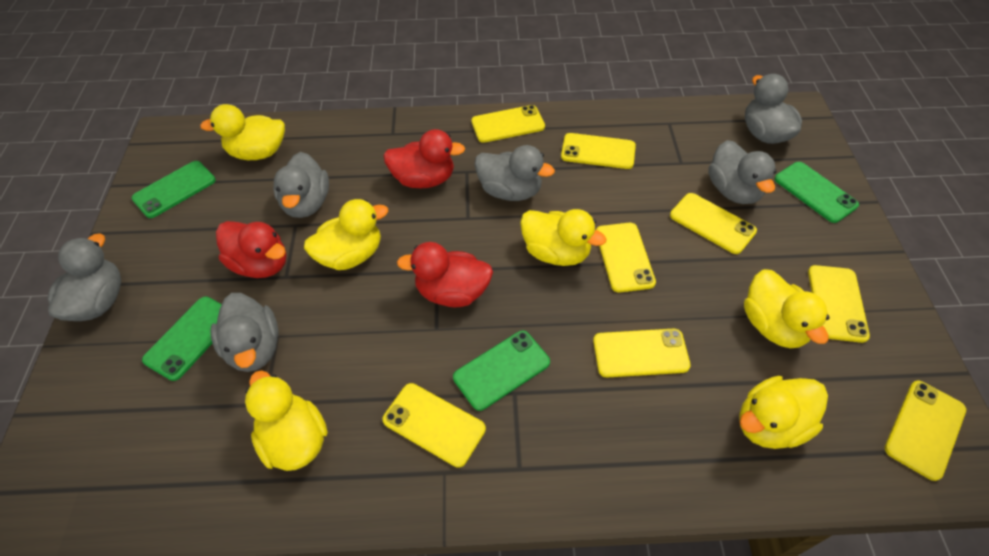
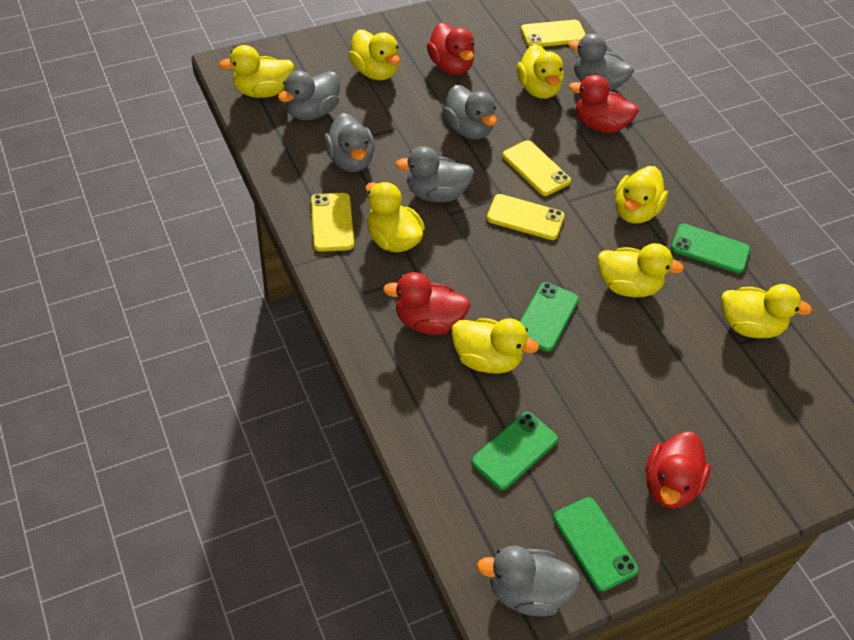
red duck: [216,221,286,278] [383,129,465,188] [397,242,493,307] = 3 -> [383,272,470,335] [427,23,475,75] [569,75,639,133] [645,431,711,509] = 4
yellow duck: [200,104,285,160] [245,370,328,471] [304,199,388,270] [520,209,606,266] [739,376,828,449] [744,269,829,348] = 6 -> [219,45,294,98] [349,30,400,80] [365,182,425,252] [451,318,539,374] [517,44,564,99] [598,243,684,298] [615,166,668,224] [721,284,812,338] = 8
yellow phone: [382,383,486,468] [471,105,545,143] [561,133,636,169] [593,329,691,377] [596,223,656,292] [670,193,757,254] [808,265,870,343] [885,381,966,481] = 8 -> [311,193,354,252] [487,194,565,240] [502,140,571,196] [521,20,586,47] = 4

